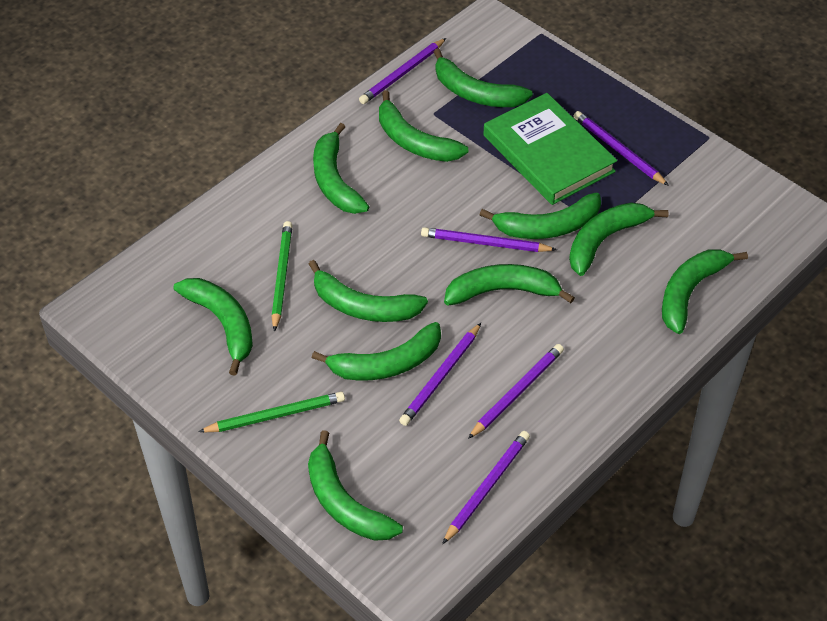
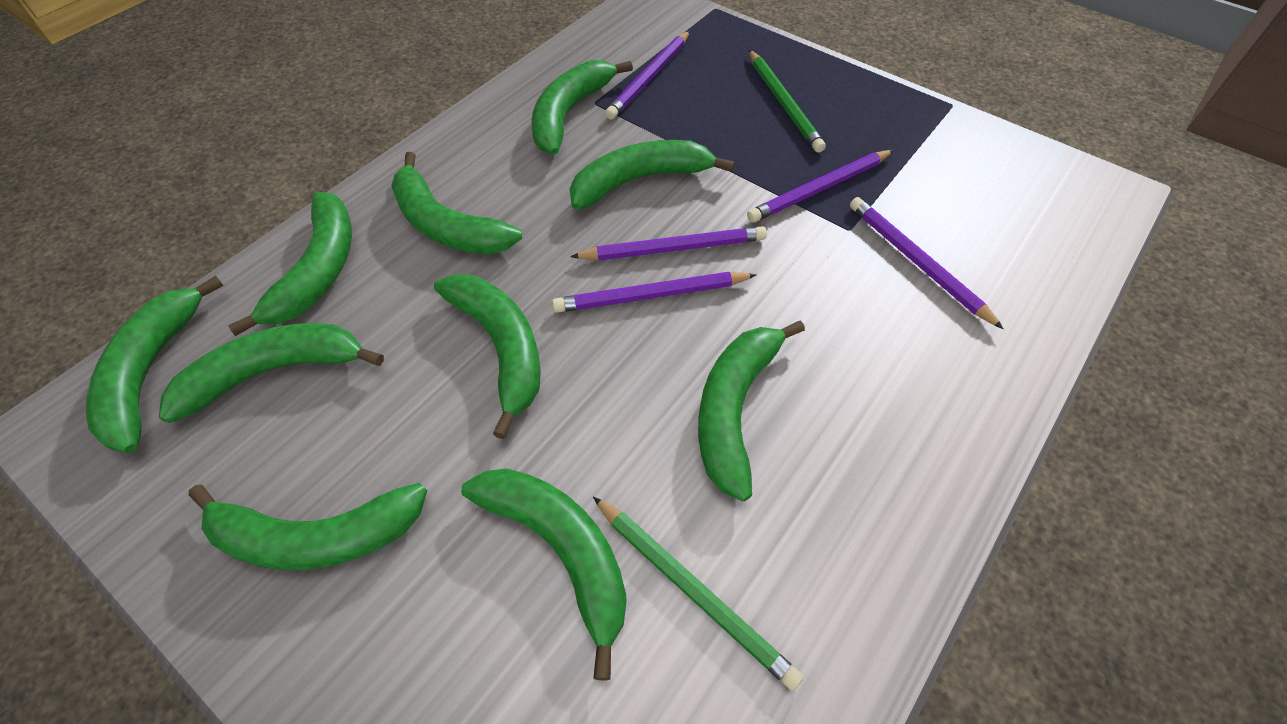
green banana: [173,278,253,376] [308,430,403,541] [309,260,428,322] [312,322,441,381] [313,123,369,214] [379,90,468,162] [434,48,533,107] [444,264,575,305] [479,193,601,239] [569,202,669,276] [662,249,748,334] = 11 -> [86,276,224,453] [159,323,384,423] [189,483,427,570] [228,192,352,336] [391,152,522,254] [434,274,541,439] [461,468,627,681] [531,60,633,155] [570,140,735,210] [698,320,805,502] = 10
green book: [483,93,617,205] = 1 -> none = 0
purple pencil: [359,38,446,104] [399,323,481,426] [421,227,557,252] [442,431,530,544] [468,344,564,439] [574,111,669,186] = 6 -> [552,272,757,313] [570,226,767,261] [605,31,690,120] [747,150,894,223] [850,197,1004,329] = 5

